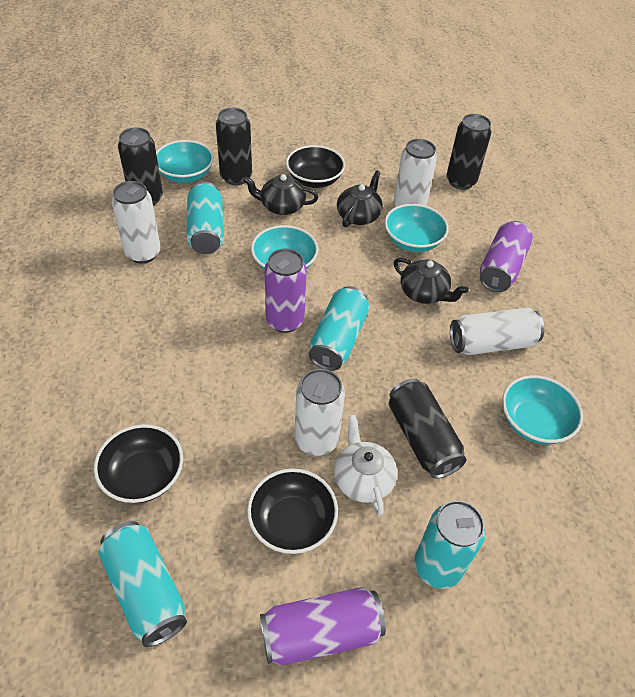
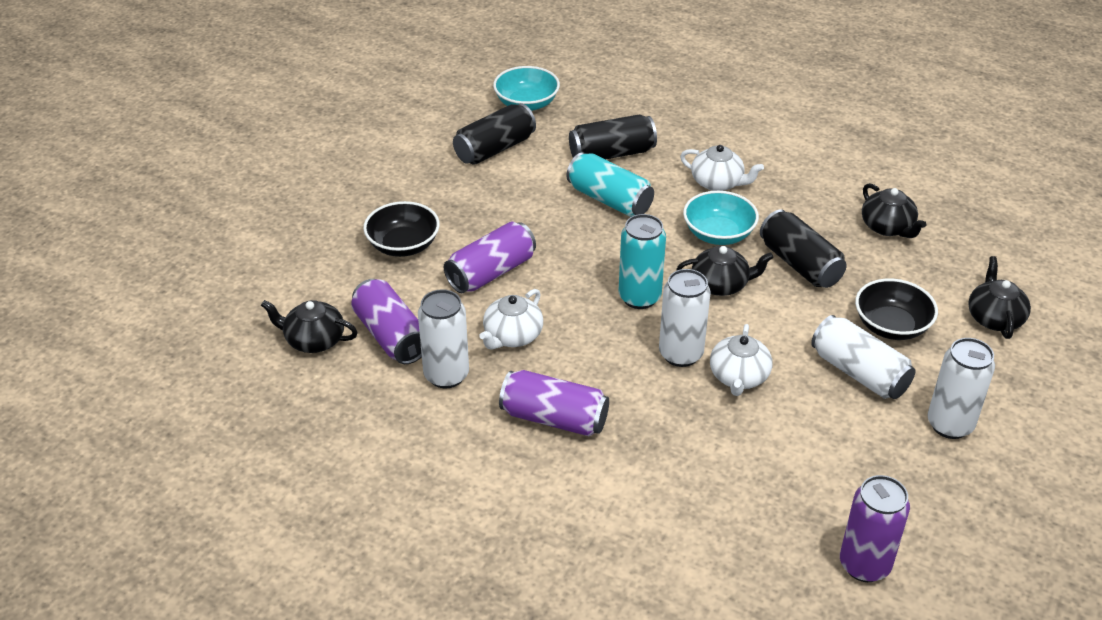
black bowl: [94,424,183,503] [247,468,338,554] [286,145,345,188] = 3 -> [363,201,440,257] [855,278,938,340] = 2
black can: [118,127,163,206] [216,108,252,185] [389,379,467,479] [446,114,491,190] = 4 -> [453,103,536,165] [569,115,657,159] [760,210,847,288] = 3
black teapot: [243,174,318,215] [337,171,383,227] [394,258,469,304] = 3 -> [261,300,358,353] [676,246,774,296] [862,183,926,238] [968,256,1031,339] = 4
purple can: [260,587,386,665] [265,249,307,333] [480,221,533,292] = 3 -> [351,279,422,364] [444,221,536,293] [499,370,609,436] [840,475,910,582] = 4
turquoise bowl: [156,140,214,183] [251,225,318,270] [384,204,449,252] [502,375,583,444] = 4 -> [493,66,560,111] [683,191,759,245] = 2
turquoise can: [98,521,187,647] [187,182,224,254] [309,286,370,371] [414,500,485,589] = 4 -> [566,152,654,217] [619,214,666,309] = 2
white teapot: [334,415,397,516] = 1 -> [479,289,543,350] [680,145,764,191] [710,324,773,396] = 3

